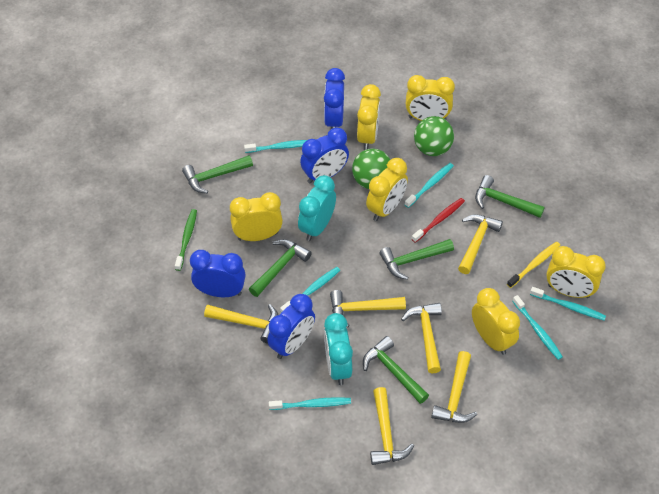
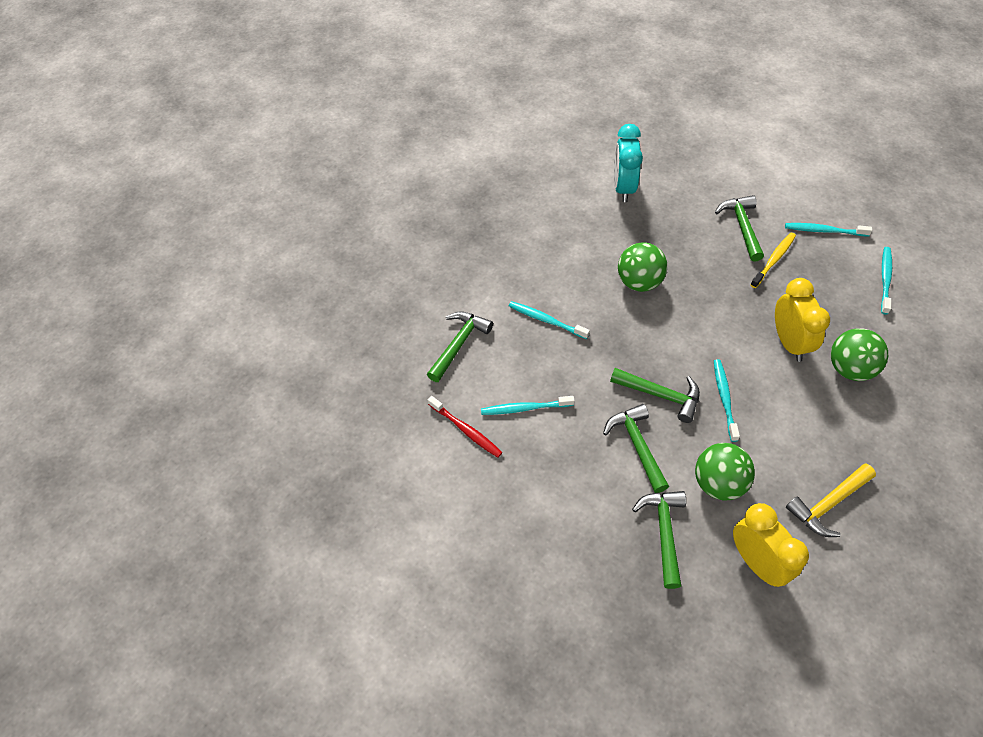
blue clock: [190,250,245,297] [267,294,315,359] [300,127,349,183] [324,68,345,129] = 4 -> none = 0
green ball: [352,149,391,189] [414,116,454,156] = 2 -> [618,242,667,292] [695,443,755,500] [831,328,888,381] = 3
green toothbrush: [175,209,197,271] = 1 -> none = 0
turquoise clock: [298,175,336,241] [324,313,353,385] = 2 -> [614,124,643,202] = 1
turquoise toothbrush: [244,140,307,153] [269,397,351,410] [280,267,340,313] [405,163,454,208] [513,295,563,360] [530,287,606,320] = 6 -> [481,396,575,415] [509,301,590,339] [714,359,740,442] [785,223,872,237] [881,247,892,315] = 5
yellow clock: [230,192,283,241] [357,84,381,150] [366,158,408,221] [406,75,455,121] [472,288,520,355] [546,246,606,298] = 6 -> [733,503,809,587] [775,278,830,362] = 2
yellow hammer: [204,304,278,344] [330,290,406,328] [370,387,414,465] [401,303,442,373] [431,351,477,423] [458,214,503,274] = 6 -> [786,463,876,537] = 1

